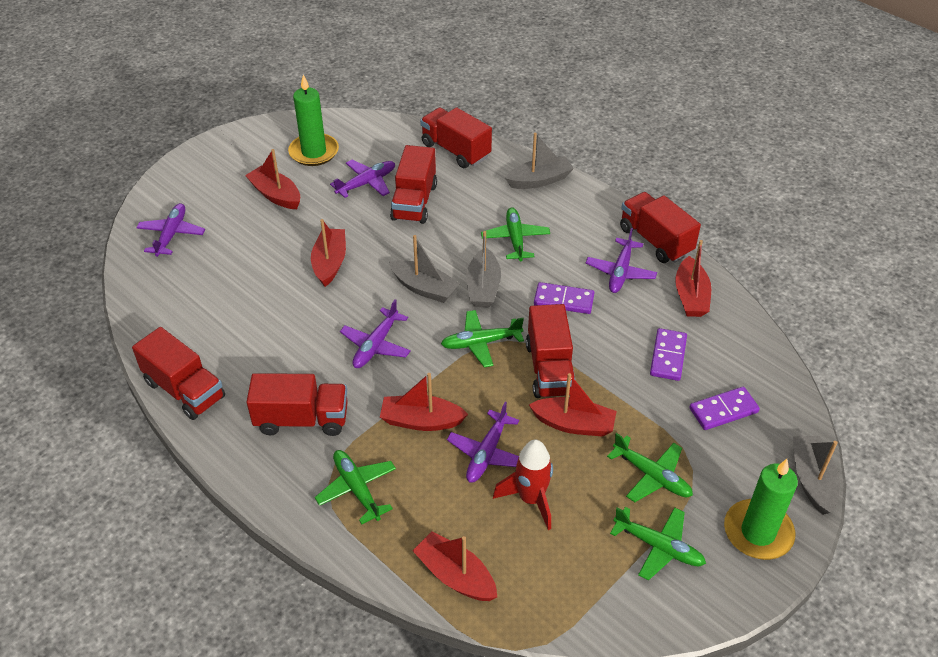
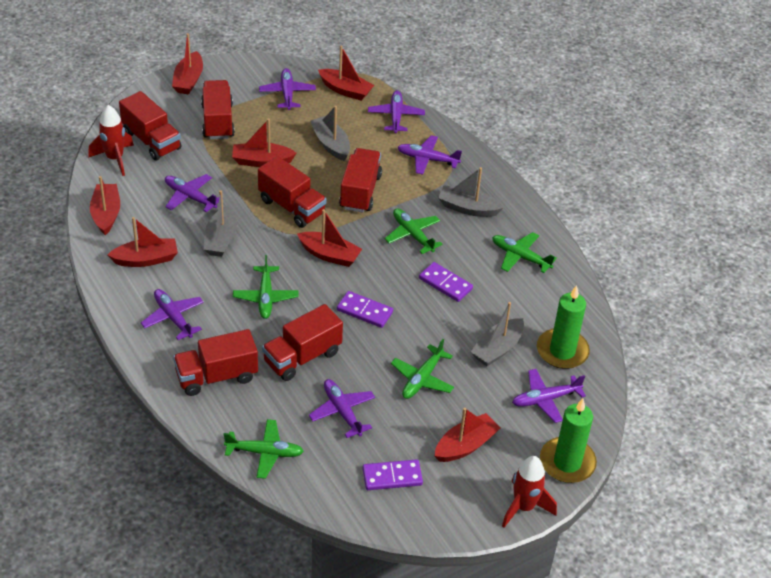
purple plane: [136,203,205,257] [330,160,395,198] [340,299,411,368] [447,402,519,483] [586,228,657,293] = 5 -> [141,289,204,340] [165,174,219,212] [259,68,316,110] [309,379,375,438] [368,91,425,133] [397,135,462,175] [512,369,586,423] = 7
red boat: [245,149,300,209] [311,219,346,287] [380,373,468,431] [413,531,497,601] [529,373,617,437] [675,240,711,317] = 6 -> [90,176,120,235] [108,217,178,267] [172,33,203,95] [232,119,297,167] [297,209,362,267] [318,45,374,101] [435,408,501,462] = 7
red rocket: [493,440,553,530] = 1 -> [88,105,134,176] [502,456,557,528] = 2

